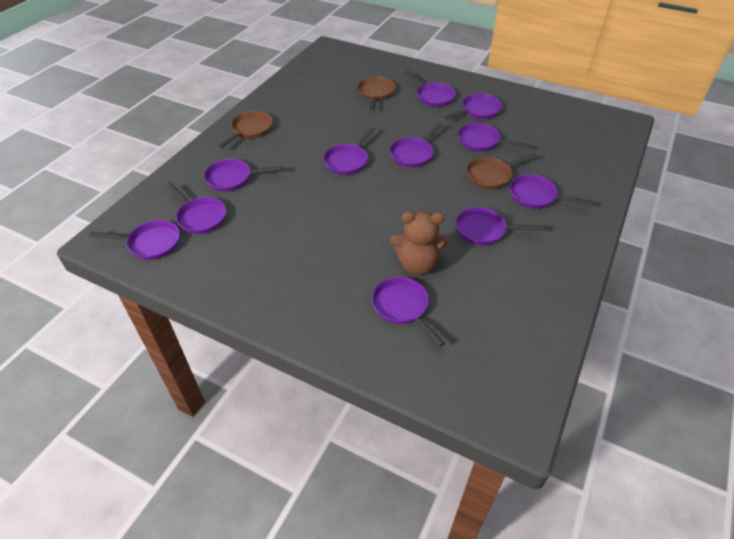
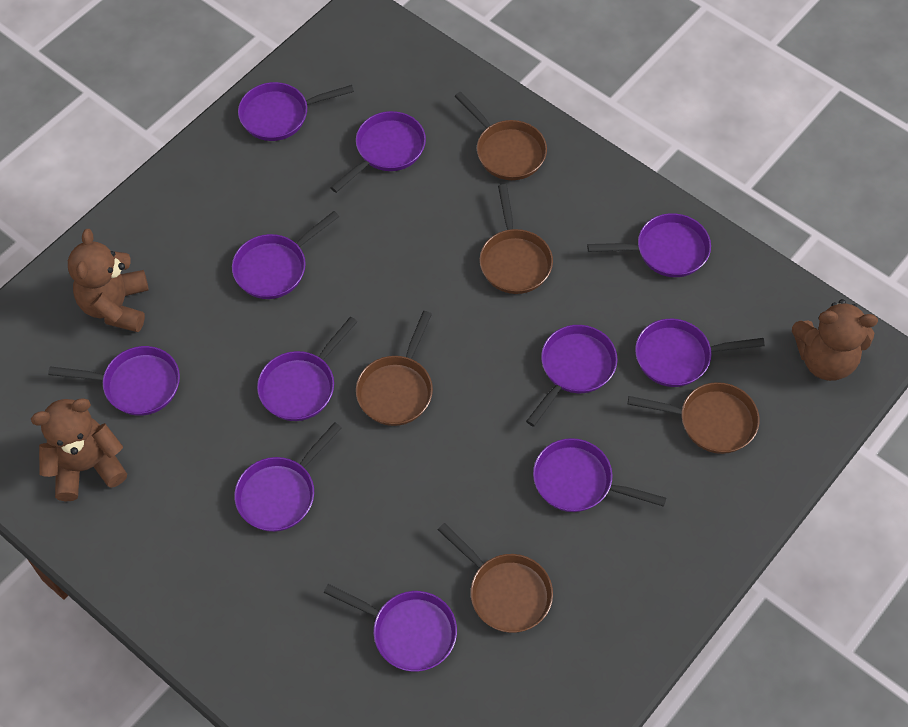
brown pan: [218,111,273,148] [357,76,396,111] [466,153,537,189] = 3 -> [356,311,433,426] [438,523,553,633] [455,92,547,180] [479,184,553,294] [628,382,759,454] = 5
brown teddy bear: [390,211,448,275] = 1 -> [31,398,127,501] [68,229,149,332] [792,299,878,381] = 3

